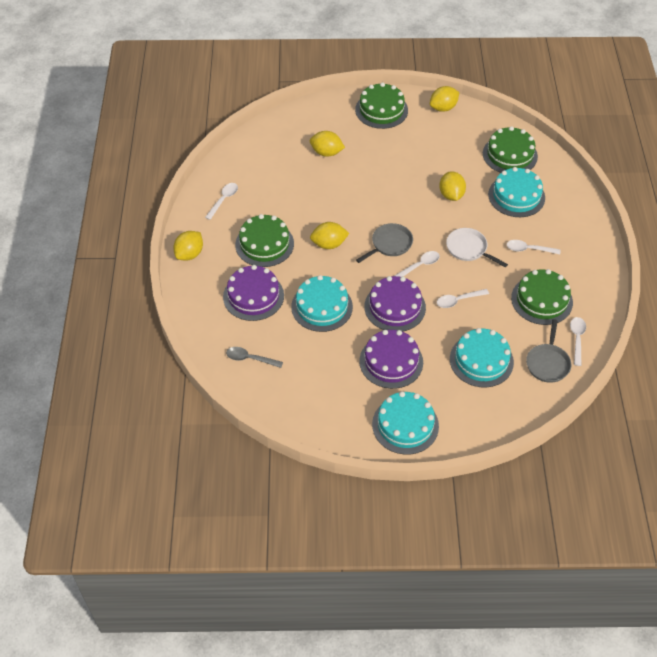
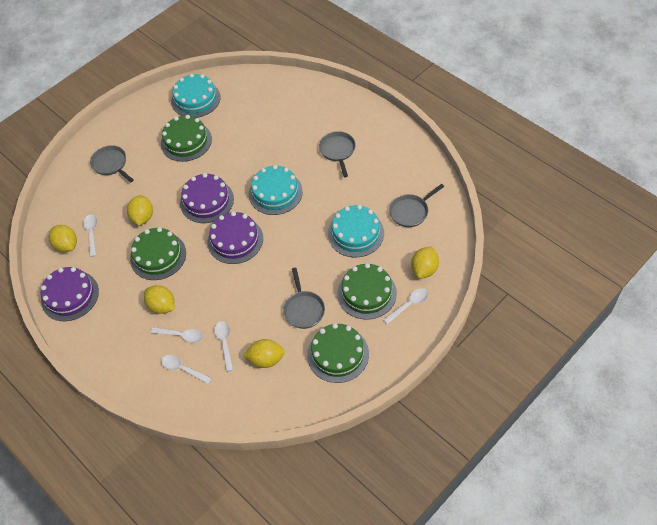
grey pan: [356,223,413,263] [526,319,571,383] = 2 -> [90,145,134,182] [283,268,325,329] [319,131,356,177] [389,184,444,227] = 4
grey spoon: [226,347,283,368] = 1 -> none = 0
turquoise cake: [291,275,353,332] [372,391,439,455] [450,328,514,387] [488,167,545,217] = 4 -> [171,74,221,118] [249,165,303,215] [328,205,384,257] = 3
white pan: [446,228,508,267] = 1 -> none = 0

